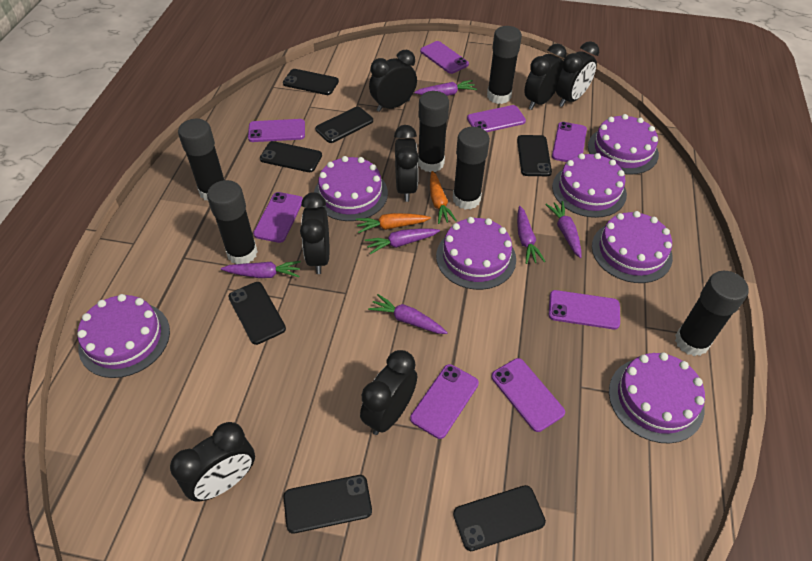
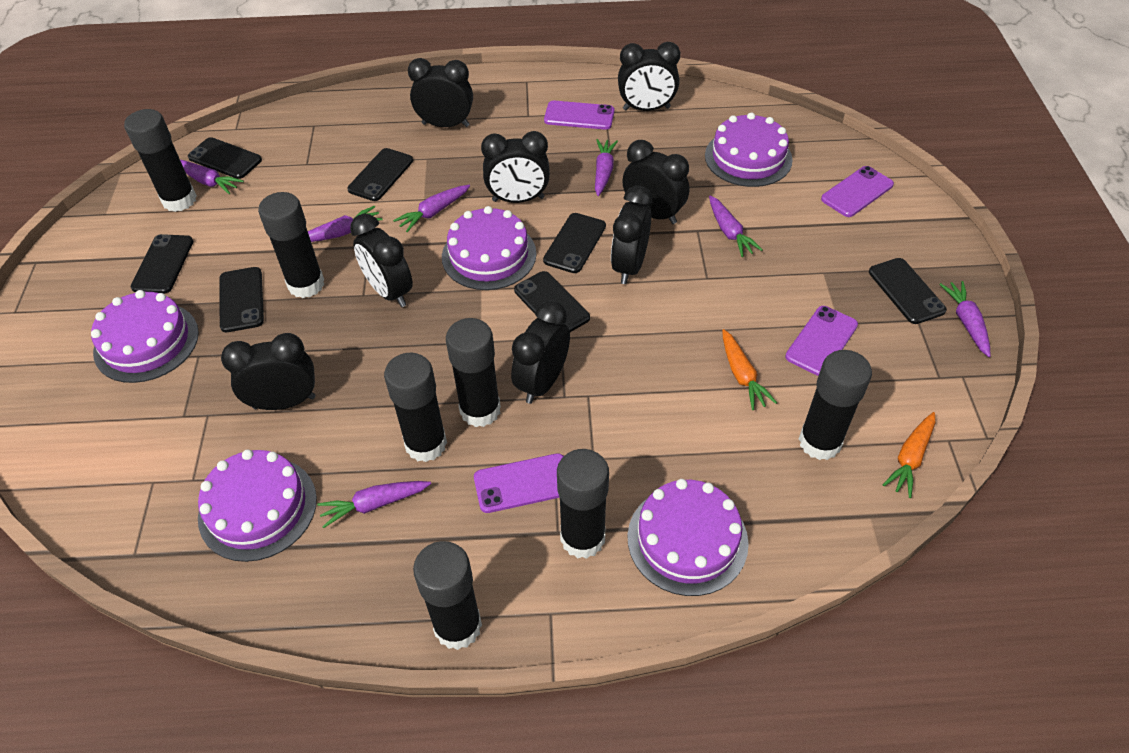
black clock: [170,422,255,502] [300,192,329,274] [360,350,417,435] [369,50,417,112] [394,125,419,202] [524,44,567,110] [556,41,599,107] = 7 -> [221,333,316,410] [350,214,413,307] [408,58,473,127] [481,131,550,203] [511,301,570,404] [611,185,652,284] [618,42,680,111] [622,140,689,224] = 8
black glue stick: [178,119,224,200] [207,180,258,264] [418,91,449,173] [453,127,490,210] [487,26,522,104] [675,271,749,356] = 6 -> [124,109,197,212] [258,192,324,298] [384,353,447,462] [413,541,482,650] [446,318,501,427] [557,449,609,559] [799,350,872,460] = 7
purple cake: [77,294,170,378] [314,156,388,221] [436,217,516,290] [552,153,627,218] [588,114,659,175] [592,211,673,283] [609,352,705,444] = 7 -> [91,290,199,383] [198,449,317,562] [442,206,536,290] [628,479,749,596] [705,113,793,187] = 5
purple carrot: [221,261,301,278] [365,229,440,254] [368,294,448,334] [414,80,477,96] [517,206,546,264] [545,201,582,258] = 6 -> [180,160,244,194] [308,206,383,242] [317,481,431,528] [393,185,470,232] [595,139,618,196] [709,195,763,257] [939,281,991,357] = 7
purple phone: [248,119,305,142] [253,192,303,243] [410,364,479,439] [420,41,469,74] [467,105,526,132] [491,358,565,432] [549,290,620,329] [552,122,587,162] = 8 -> [474,453,564,513] [544,100,615,130] [785,306,858,376] [821,166,894,217] = 4

